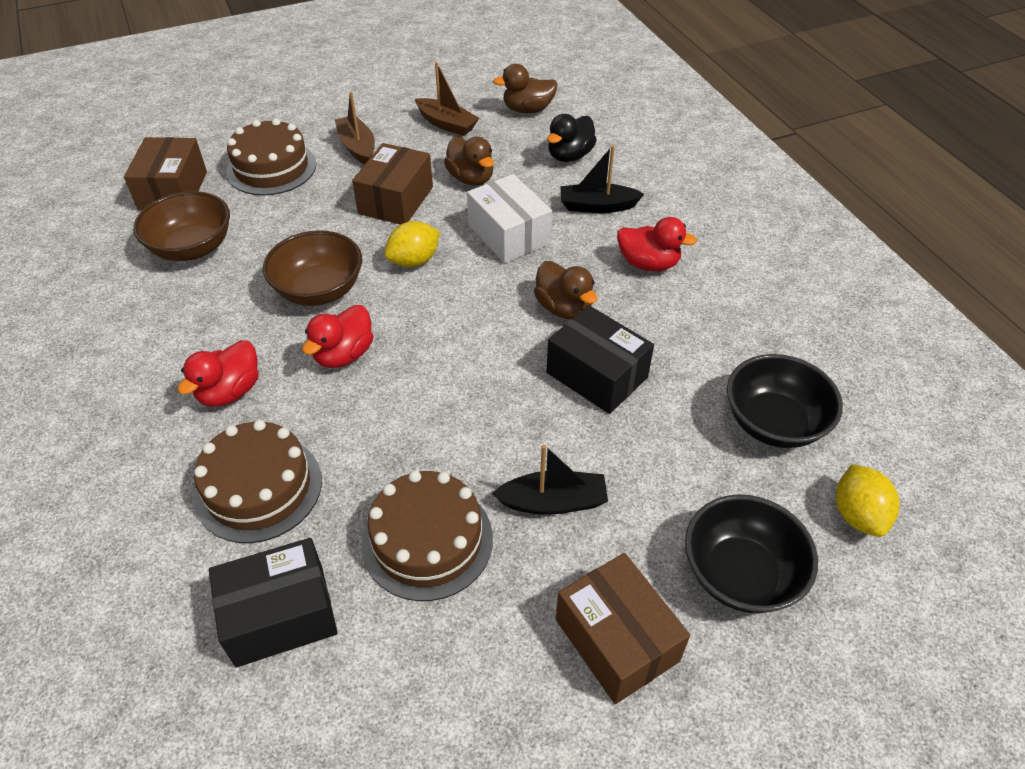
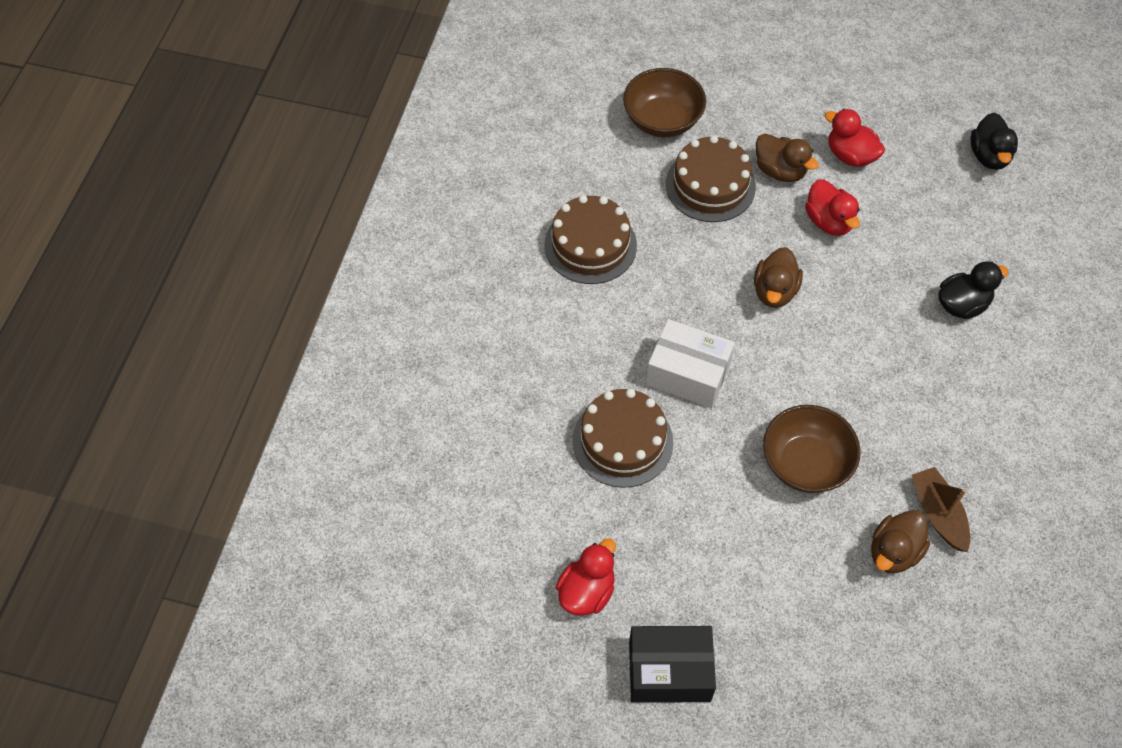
black boat: [492,444,608,515] [560,145,644,213] = 2 -> none = 0
black bowl: [685,494,818,613] [727,354,843,448] = 2 -> none = 0
black box: [209,538,338,667] [547,305,654,414] = 2 -> [629,626,716,703] = 1
black duck: [547,114,597,162] = 1 -> [938,261,1009,319] [970,113,1018,170] = 2
brown boat: [335,92,375,164] [415,62,479,136] = 2 -> [912,467,970,552] = 1
brown box: [124,137,207,211] [352,143,433,225] [556,553,690,704] = 3 -> none = 0
yellow lemon: [385,221,440,267] [836,464,900,537] = 2 -> none = 0

